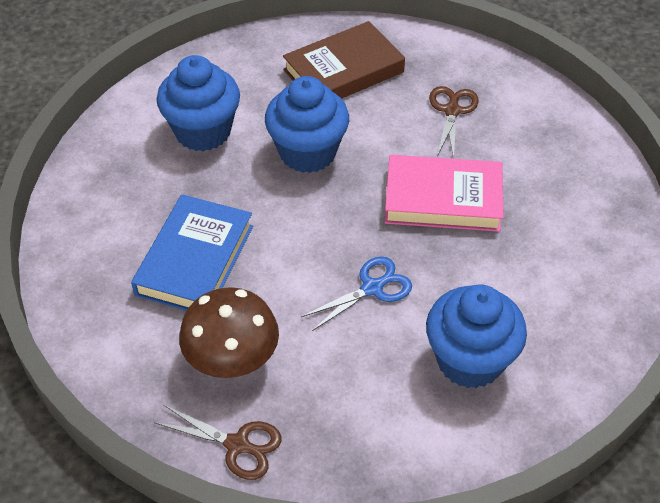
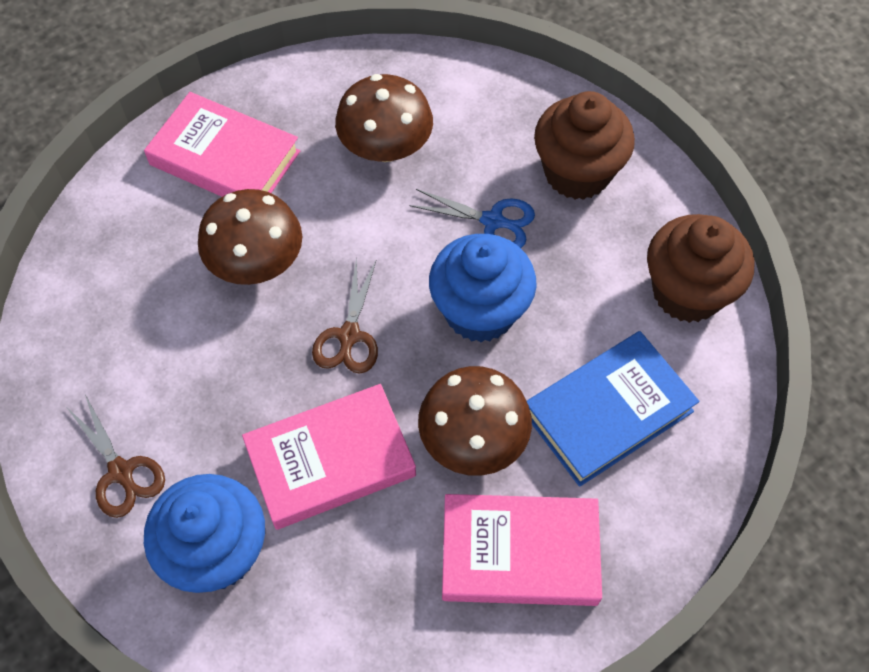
blue cupcake: [157,55,240,151] [265,76,349,173] [426,284,527,388] = 3 -> [144,474,265,593] [429,234,537,342] = 2
brown book: [283,21,405,99] = 1 -> none = 0
brown cupcake: none = 0 -> [534,91,635,200] [647,214,754,323] = 2
brown mushroom: [179,287,279,378] = 1 -> [198,189,302,285] [335,74,433,162] [418,366,532,476] = 3
pink book: [384,155,504,232] = 1 -> [144,92,300,197] [242,384,416,530] [442,494,602,606] = 3

